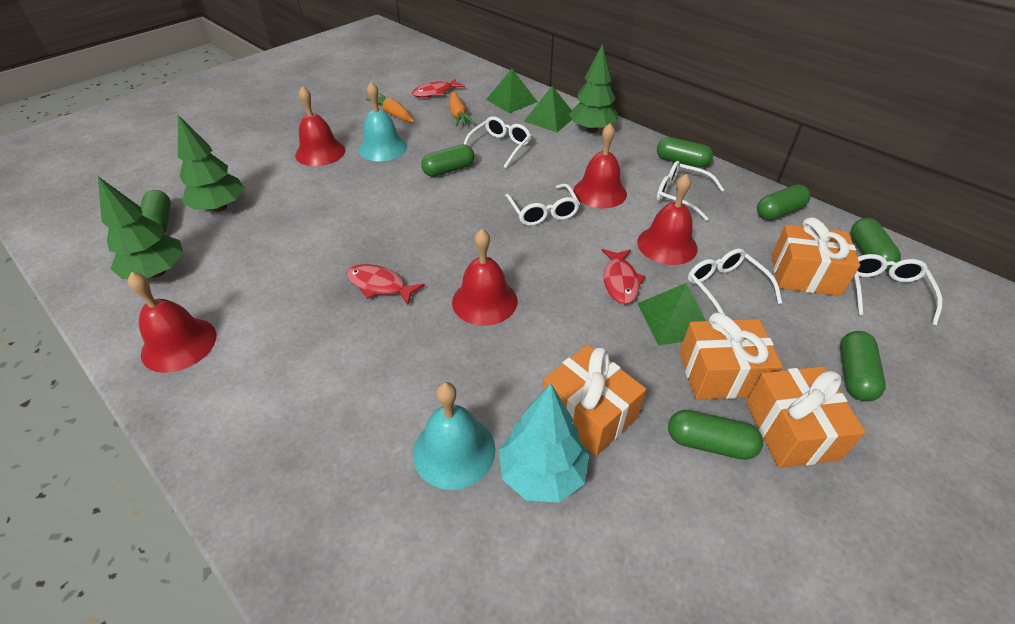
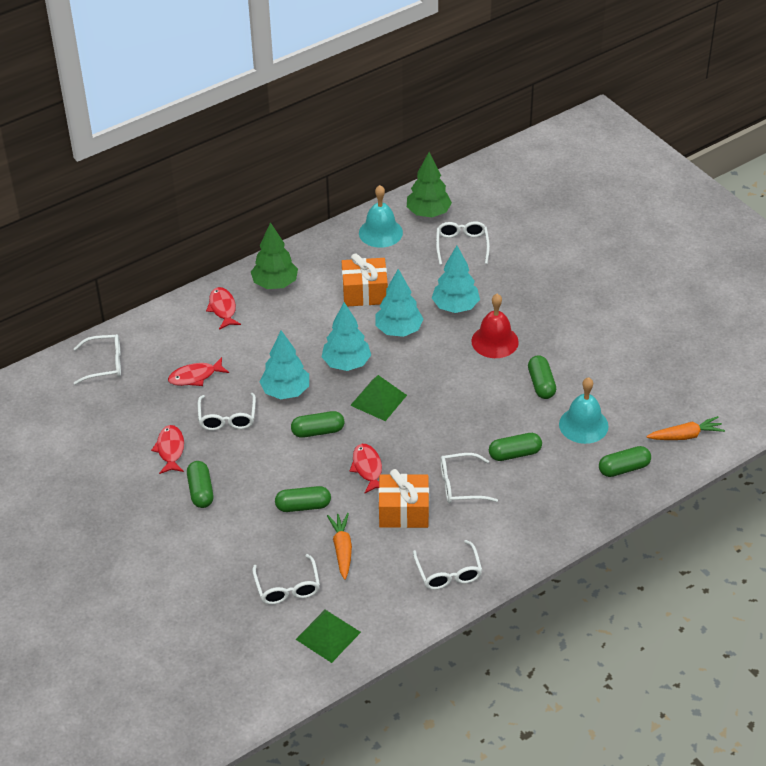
green capsule: [140,190,171,234] [421,144,474,177] [657,137,713,168] [668,410,763,460] [757,185,811,220] [840,331,886,401] [851,218,901,271] = 7 -> [187,461,213,508] [275,486,331,512] [291,411,344,438] [489,433,542,461] [528,356,556,399] [599,446,651,477] = 6
green pyramid: [486,69,537,113] [524,86,572,132] [637,283,706,346] = 3 -> [295,610,361,663] [350,375,407,421] = 2
green tree: [98,176,184,279] [178,115,244,212] [569,44,618,133] = 3 -> [251,222,298,289] [407,152,452,217] = 2
orange gift: [543,345,646,456] [679,312,783,400] [746,366,866,468] [772,218,860,296] = 4 -> [342,254,388,306] [378,469,429,528] = 2
red bell: [128,272,217,373] [295,86,345,166] [452,229,517,326] [573,123,627,208] [637,173,698,265] = 5 -> [471,294,519,358] = 1
red fish: [347,264,425,305] [412,78,465,97] [601,249,645,304] = 3 -> [151,425,184,474] [168,357,229,386] [206,287,241,330] [350,444,382,493] = 4
turquoise tree: [499,383,589,502] = 1 -> [260,330,309,399] [322,302,371,371] [375,269,424,337] [432,246,480,313] = 4
white glasses: [464,116,531,168] [505,183,580,226] [657,161,724,221] [688,249,782,315] [854,254,942,326] = 5 -> [74,334,121,385] [198,393,256,431] [252,554,320,605] [413,540,482,590] [436,221,490,265] [440,453,498,503] = 6

